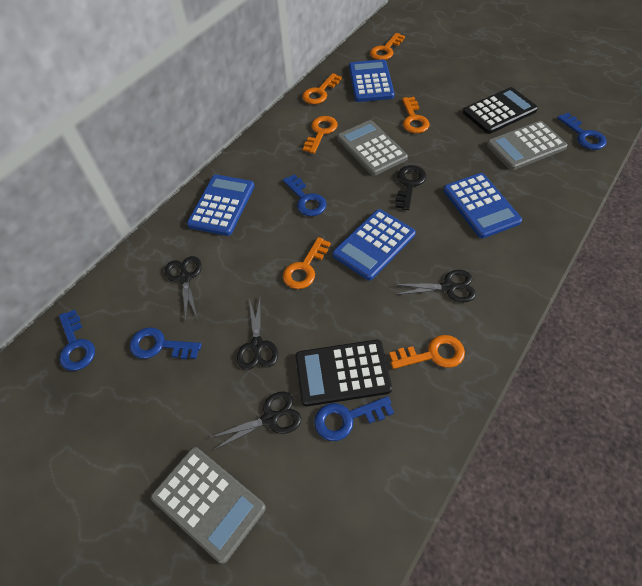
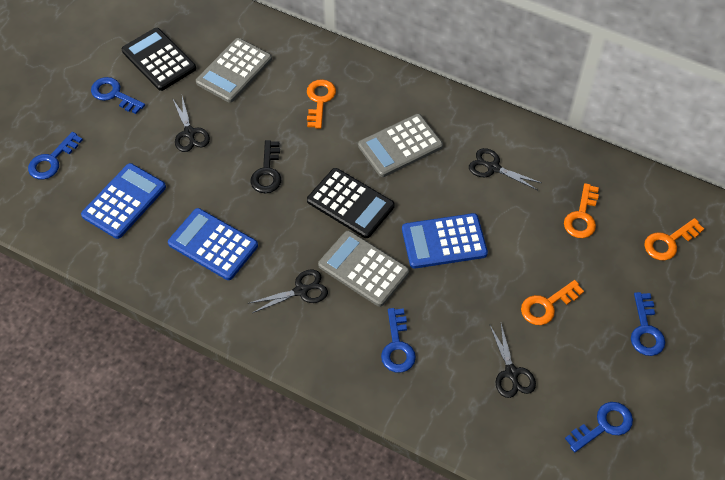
blue calculator: [187,175,255,236] [333,209,416,280] [349,59,395,102] [443,173,522,238] = 4 -> [81,163,166,239] [168,208,258,280] [402,213,488,269] = 3
orange key: [283,237,331,289] [302,73,342,104] [303,116,338,154] [370,33,405,60] [389,335,465,369] [402,97,430,133] = 6 -> [307,79,336,129] [521,280,584,325] [564,183,599,238] [644,218,704,260] = 4

